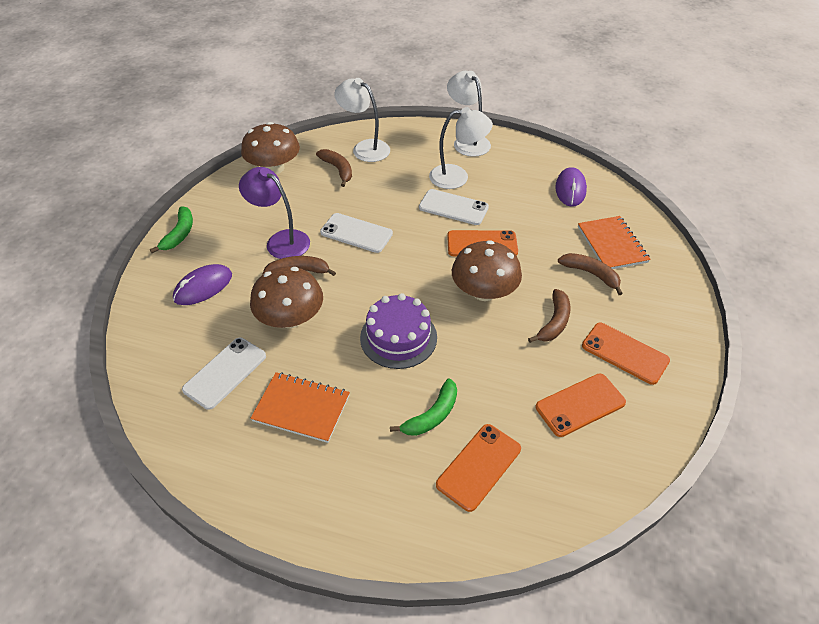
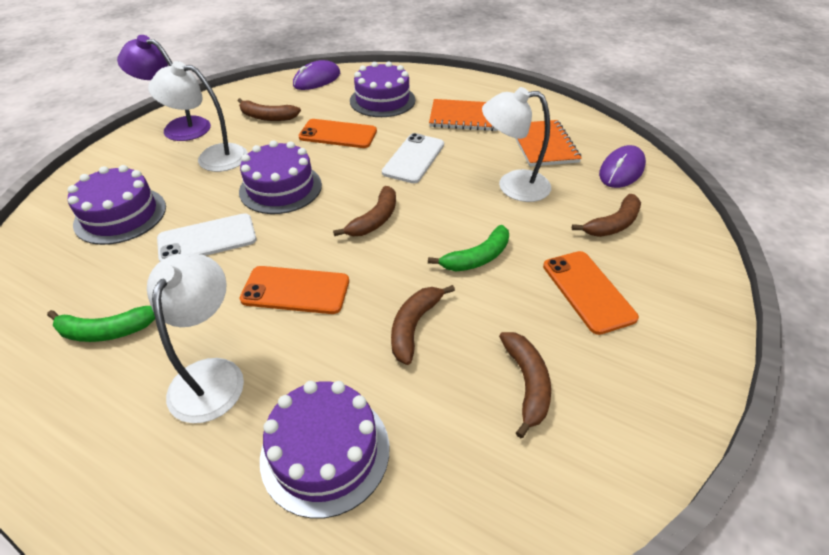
brown banana: [262,256,336,276] [316,149,352,187] [528,289,571,343] [558,253,623,295] = 4 -> [238,98,301,121] [333,186,396,236] [391,285,455,365] [499,332,551,438] [572,194,641,237] = 5
brown mushroom: [241,122,300,174] [250,266,323,328] [452,240,522,301] = 3 -> none = 0
orange phone: [436,424,521,512] [447,230,518,256] [536,374,626,437] [582,323,670,385] = 4 -> [239,266,349,314] [298,119,377,148] [543,251,639,335] = 3
purple cake: [360,293,437,369] = 1 -> [68,165,166,245] [239,140,322,214] [260,381,389,519] [350,62,415,117] = 4
white phone: [182,337,266,410] [320,213,393,253] [419,189,489,225] = 3 -> [157,213,257,261] [382,133,444,183] = 2

